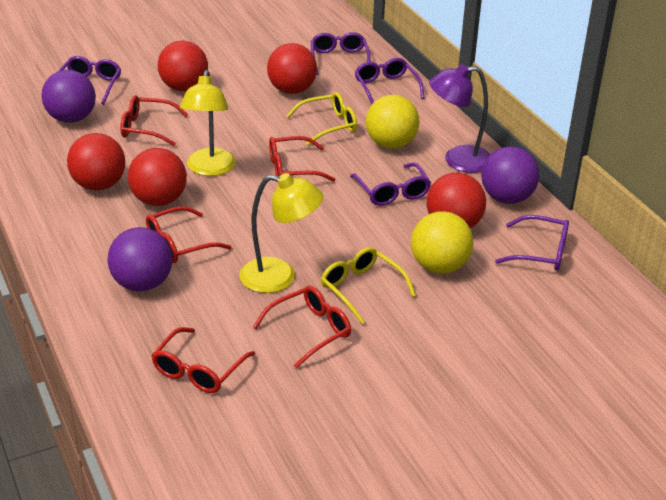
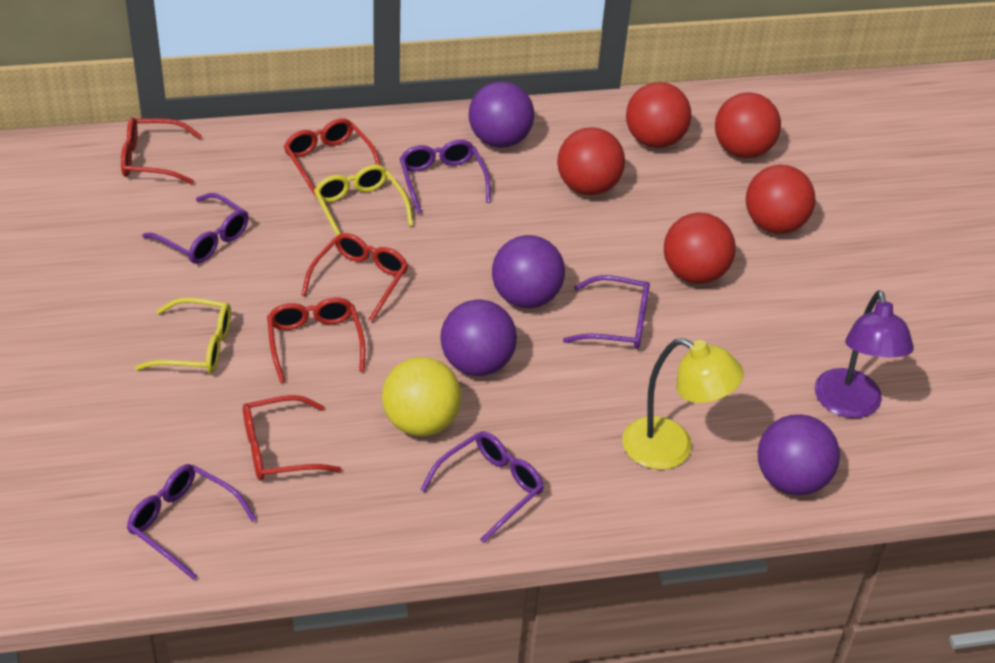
purple ball: [42,70,96,123] [107,227,173,291] [481,146,539,204] = 3 -> [440,299,517,376] [469,81,534,148] [492,235,565,308] [758,414,840,495] = 4
yellow ball: [366,95,419,149] [411,211,473,274] = 2 -> [382,357,461,436] = 1
yellow lamp: [180,70,236,176] [239,173,323,293] = 2 -> [623,338,744,470] = 1

